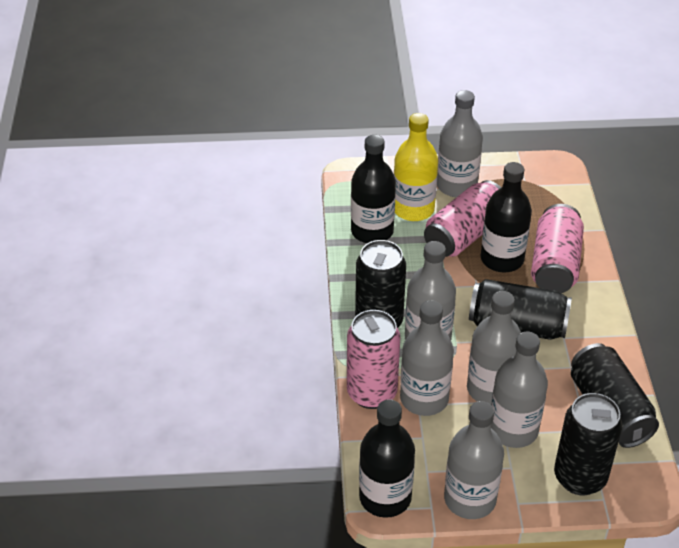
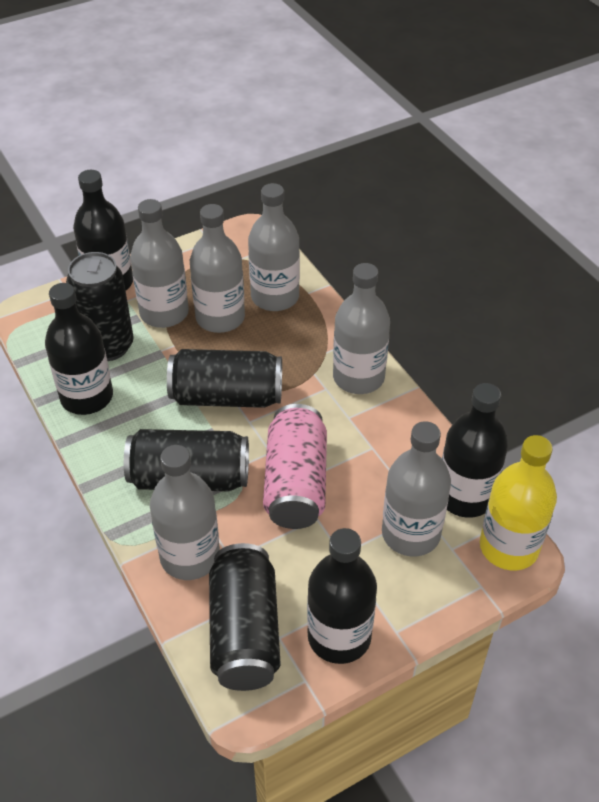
black bottle: [351,135,396,243] [359,399,415,518] [481,162,532,272] = 3 -> [45,283,113,415] [73,170,133,291] [307,528,377,664] [442,383,508,518] = 4
pink can: [347,310,400,409] [424,180,501,257] [531,204,584,293] = 3 -> [263,404,327,529] = 1

